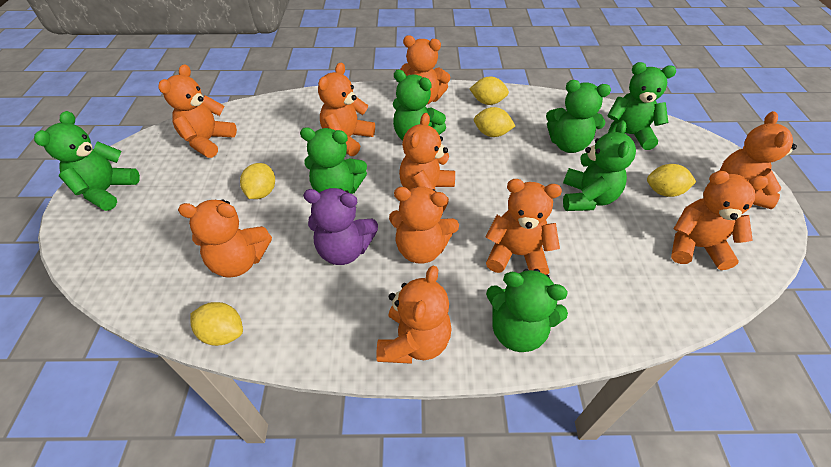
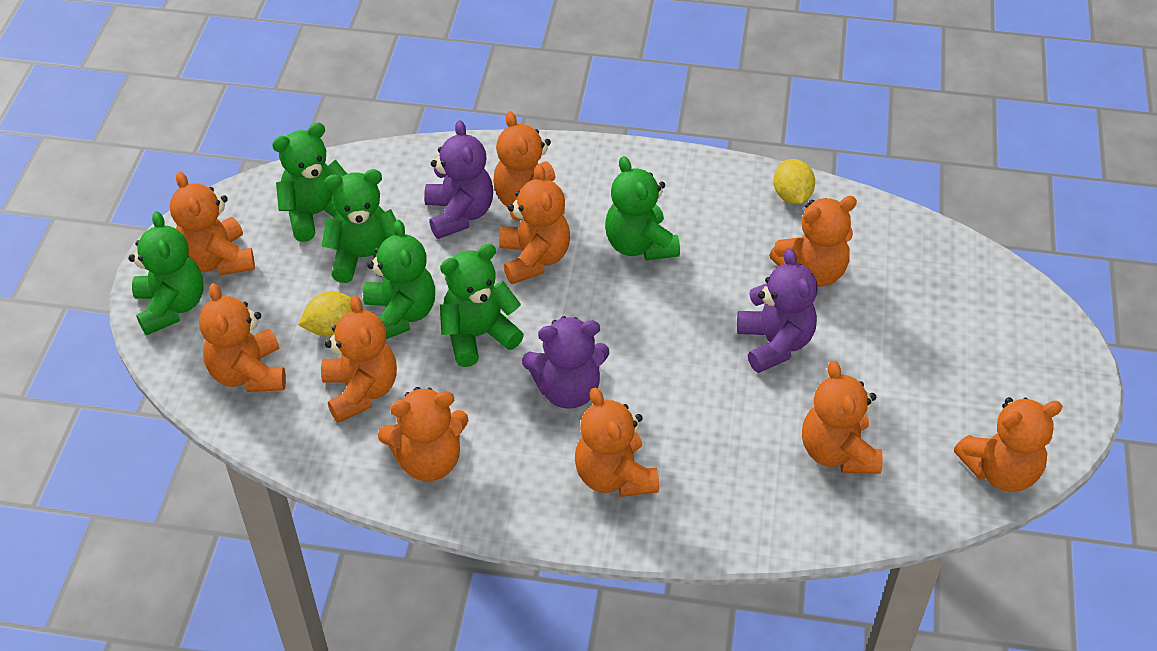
green teddy bear: [34,111,140,211] [300,127,367,194] [393,70,446,141] [486,269,568,352] [546,80,611,153] [563,121,636,211] [607,62,676,150] = 7 -> [129,211,203,335] [272,122,347,242] [321,169,396,283] [363,220,435,339] [440,244,524,367] [605,156,680,260] = 6
purple teddy bear: [303,188,378,265] = 1 -> [424,120,493,239] [522,316,610,408] [737,248,818,373] = 3
yellow lemon: [190,302,243,346] [240,163,275,199] [470,77,509,105] [474,107,515,137] [647,164,696,197] = 5 -> [298,291,352,336] [773,159,815,204] = 2

